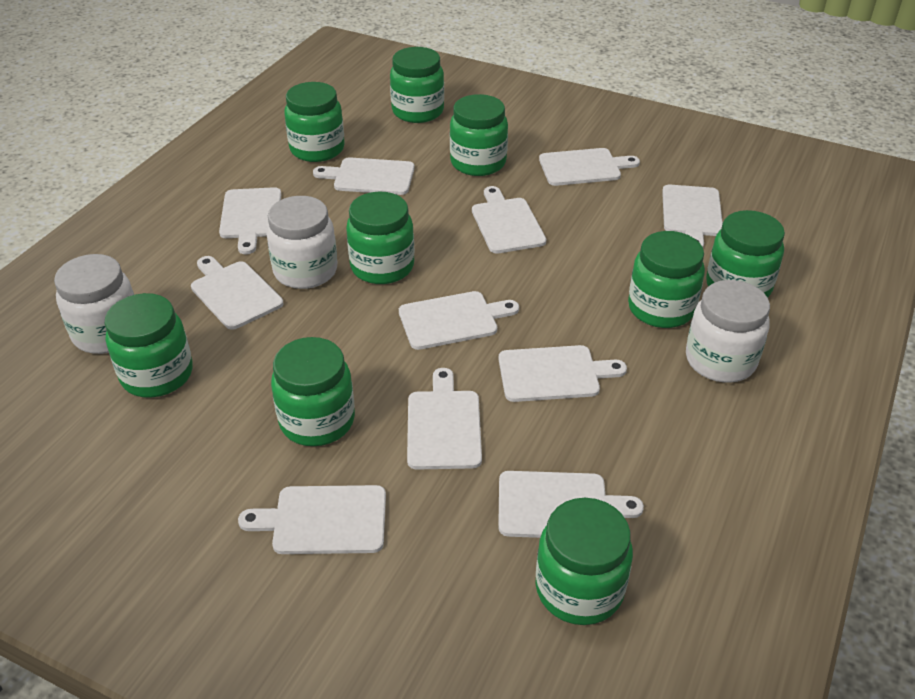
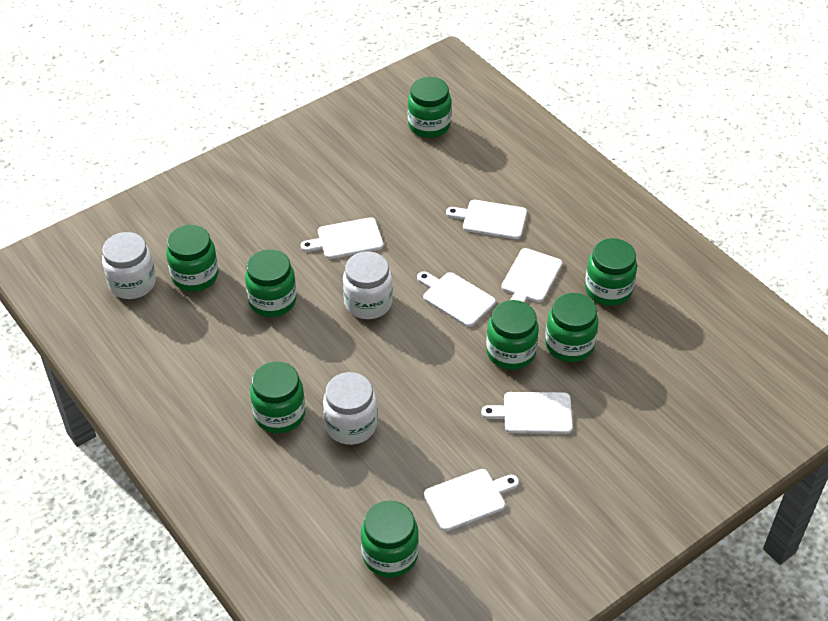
green jar: [105,293,193,398] [271,337,355,446] [284,82,345,162] [346,192,415,284] [390,47,444,123] [450,94,508,176] [535,498,633,625] [628,231,705,328] [706,210,785,298] = 9 -> [166,225,218,292] [245,249,297,317] [250,361,305,433] [361,501,419,578] [408,77,451,138] [486,300,539,370] [545,293,599,362] [585,238,637,306] = 8
white cutting board: [191,256,283,330] [219,187,281,254] [238,485,386,554] [313,157,415,195] [399,291,519,350] [407,368,482,469] [472,186,546,253] [498,345,627,402] [498,471,644,538] [539,148,640,186] [662,185,723,247] = 11 -> [301,217,384,259] [417,271,496,327] [424,469,519,531] [446,200,527,239] [481,392,573,434] [501,248,562,302] = 6

